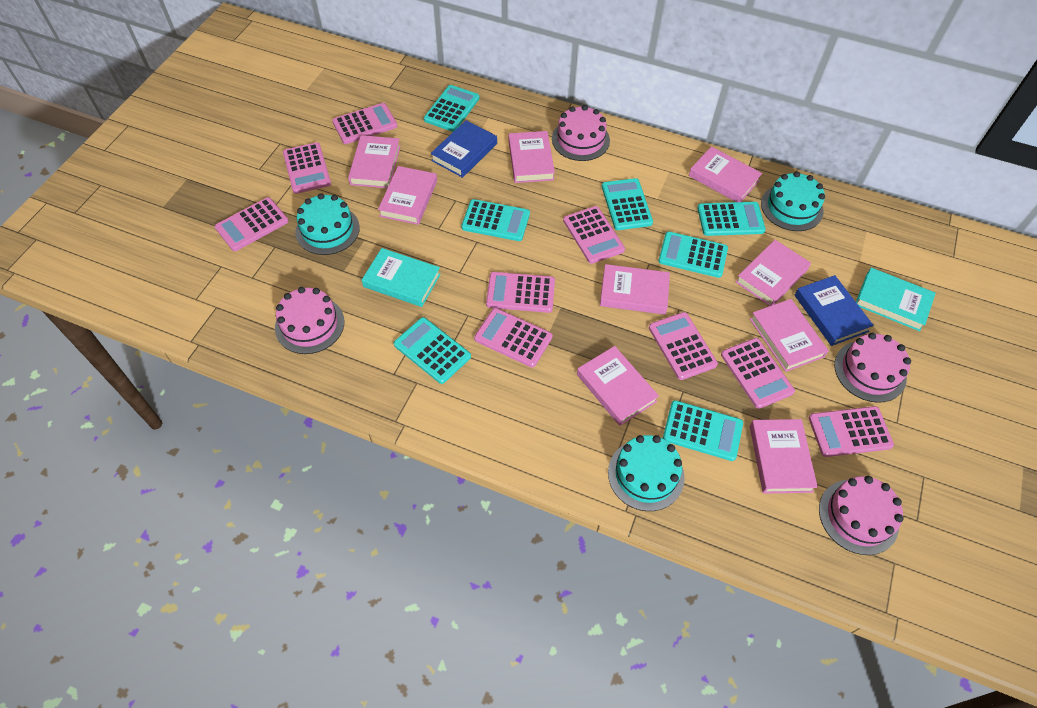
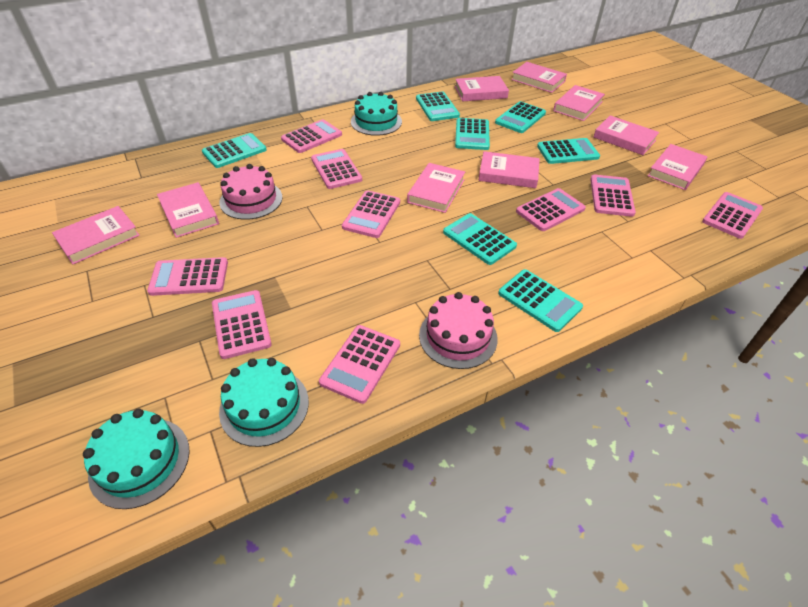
blue book: [430,120,497,178] [795,275,874,346] = 2 -> none = 0
pink cake: [275,287,344,354] [552,105,610,161] [819,476,903,555] [834,333,911,403] = 4 -> [220,164,282,220] [419,292,498,369] = 2
turquoise book: [362,248,441,307] [856,268,936,331] = 2 -> none = 0

